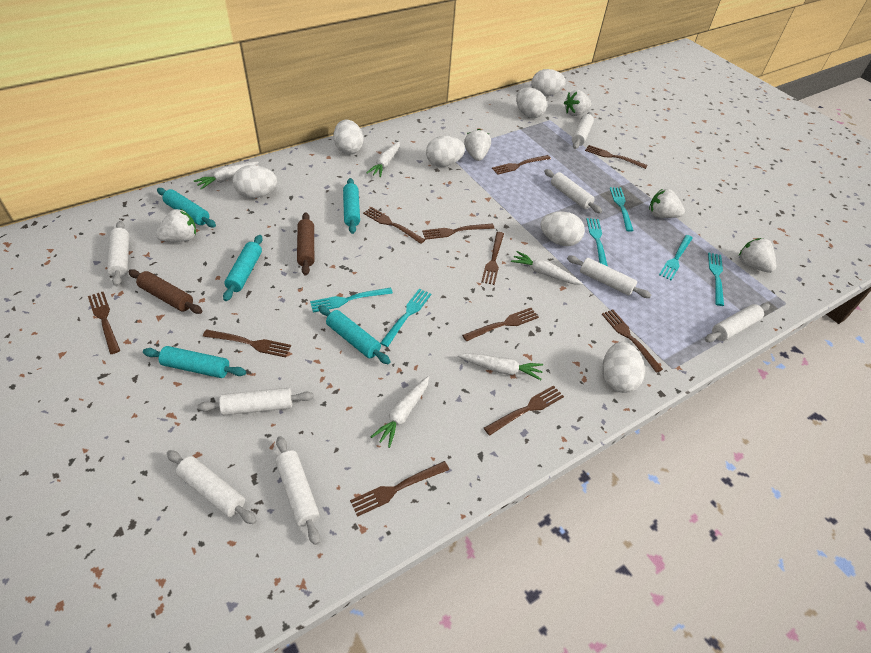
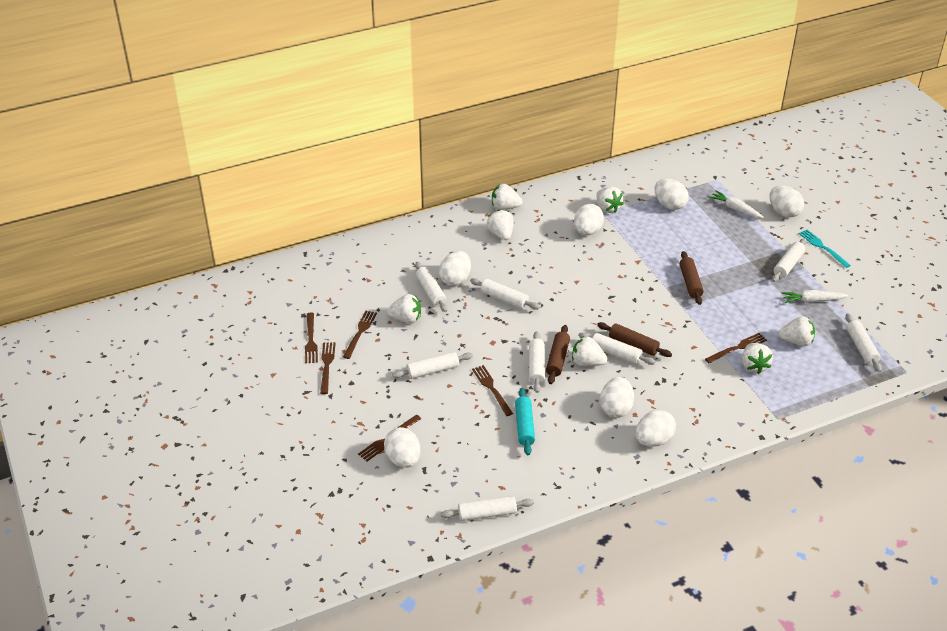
brown fork: [88,292,120,354] [203,329,291,358] [350,461,449,517] [363,207,425,244] [422,223,495,240] [462,308,539,341] [481,232,504,285] [484,385,564,436] [492,155,551,175] [585,145,648,169] [602,309,663,373] = 11 -> [305,313,318,363] [320,342,336,394] [343,311,377,359] [358,415,421,461] [472,365,513,416] [705,333,767,364] = 6
brown rolling pin: [128,269,202,314] [297,212,314,275] = 2 -> [546,325,570,384] [597,322,672,357] [680,251,704,305] = 3
turquoise fork: [310,287,393,313] [380,289,431,347] [587,218,608,267] [610,187,634,232] [659,235,693,280] [708,252,724,306] = 6 -> [799,230,851,268] = 1
turquoise rolling pin: [143,346,246,378] [157,188,216,228] [223,235,263,301] [318,305,391,364] [343,178,360,234] = 5 -> [515,388,535,455] = 1
white carrot: [194,161,259,190] [367,141,400,177] [371,376,429,448] [458,353,543,380] [511,251,583,285] = 5 -> [709,190,764,219] [782,290,849,303] = 2
white strawberry: [156,209,196,242] [464,129,491,161] [564,90,591,116] [649,189,685,218] [739,238,776,273] = 5 -> [387,294,421,323] [487,210,513,240] [492,184,523,210] [572,336,607,366] [596,187,623,213] [742,343,773,374] [779,316,815,346] = 7

